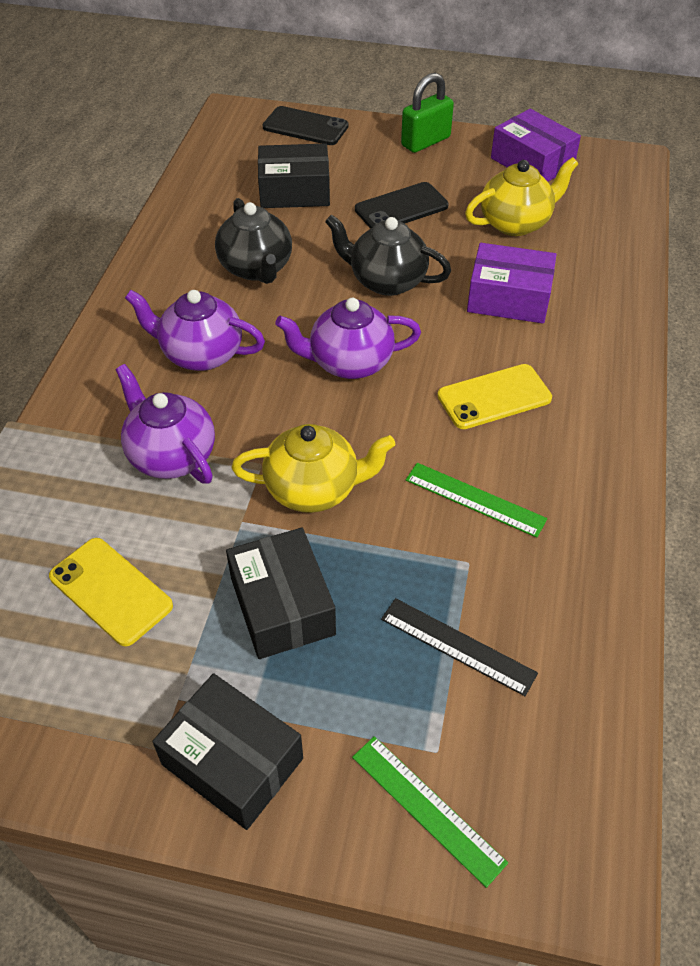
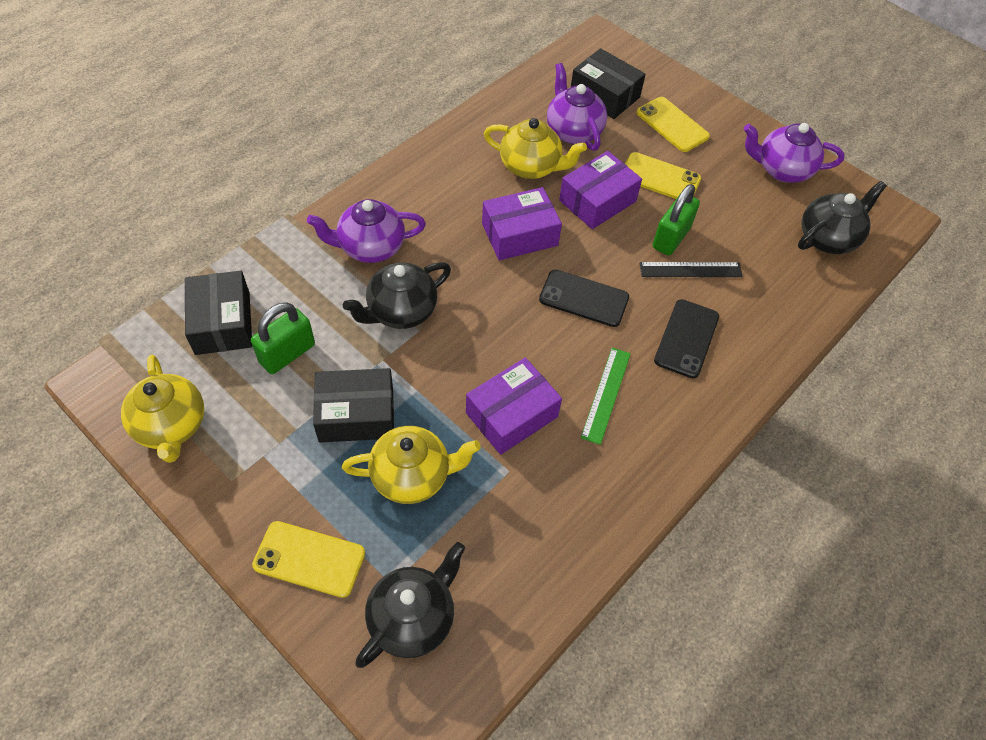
black teapot: [215,198,292,284] [325,214,451,296] = 2 -> [343,262,451,329] [355,542,465,668] [798,181,887,254] = 3
green padlock: [401,73,454,153] = 1 -> [251,302,315,374] [653,184,700,255] = 2
green ruler: [352,736,508,888] [406,463,547,538] = 2 -> [581,348,631,445] = 1
purple box: [467,243,557,324] [491,109,581,182] = 2 -> [466,358,562,455] [482,187,562,261] [559,151,642,229] = 3
yellow phone: [49,538,173,646] [437,364,552,429] = 2 -> [252,521,365,598] [625,152,701,199] [636,97,710,152] = 3
yellow teapot: [231,424,395,513] [465,157,578,236] = 2 -> [121,354,204,463] [342,426,481,504] [484,118,587,179] = 3

